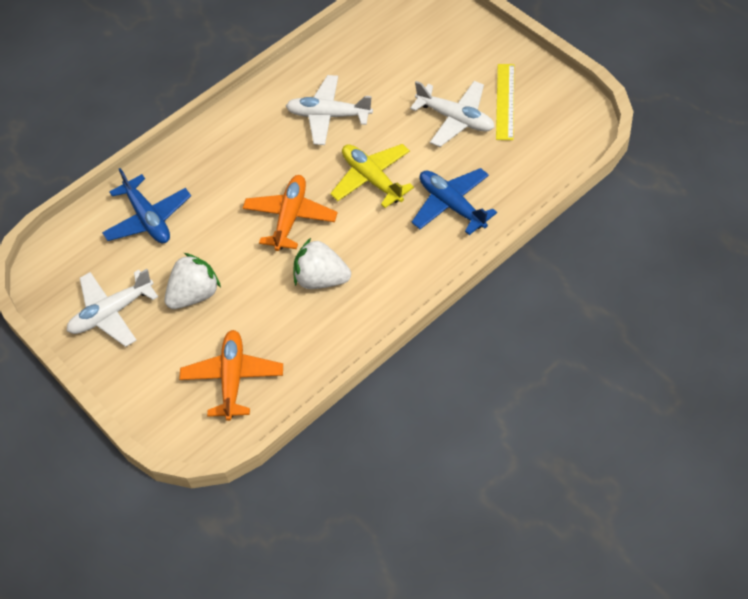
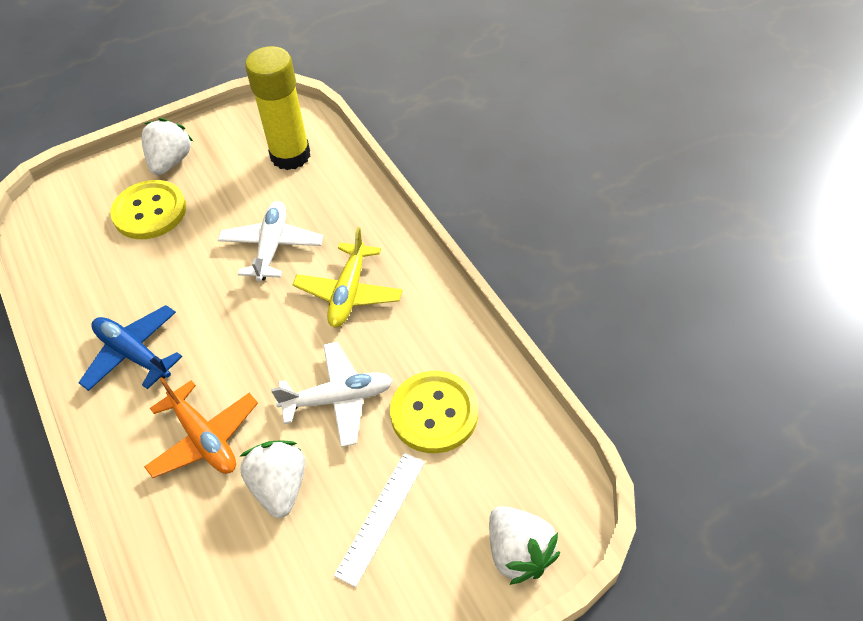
blue plane: [102,168,191,244] [412,168,497,235] = 2 -> [78,305,182,391] = 1
orange plane: [179,330,283,421] [243,175,338,251] = 2 -> [144,377,258,478] = 1
white plane: [67,269,158,347] [286,75,373,145] [410,81,494,147] = 3 -> [218,201,323,282] [271,342,393,447] = 2
white ruler: none = 0 -> [334,452,425,587] = 1
white strawberry: [164,253,221,309] [293,238,351,289] = 2 -> [141,118,193,175] [239,440,305,518] [489,506,560,585] = 3
yellow button: none = 0 -> [110,180,186,239] [390,371,478,453] = 2
yellow glue stick: none = 0 -> [245,46,310,170] = 1
yellow ruler: [496,64,514,140] = 1 -> none = 0

